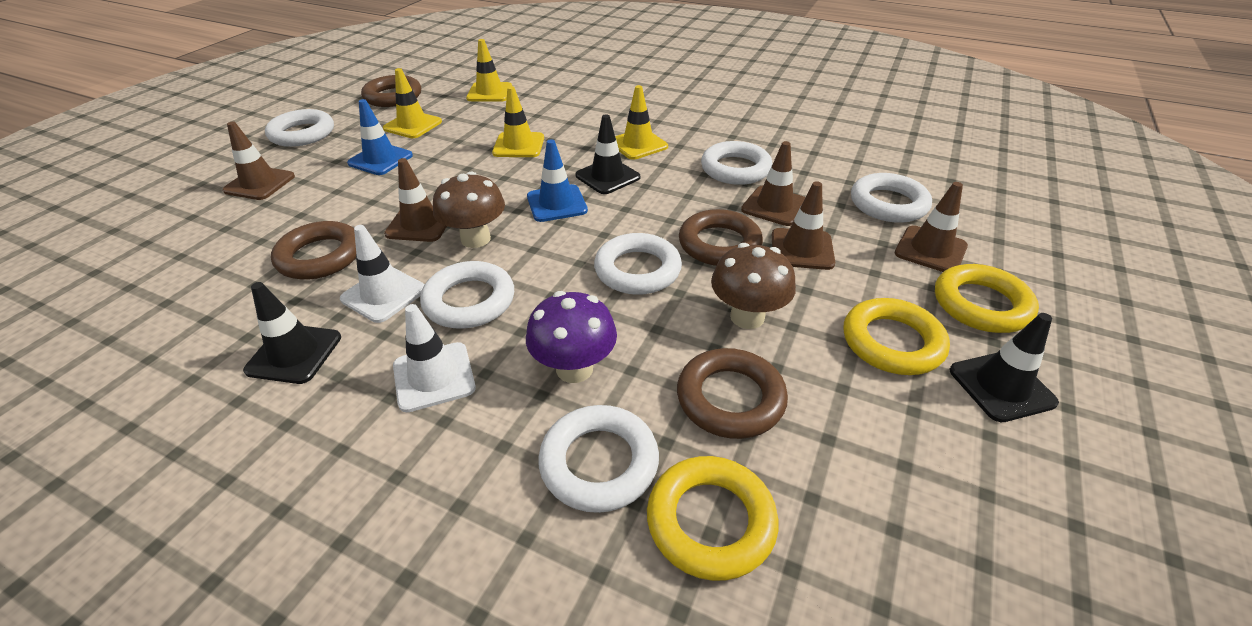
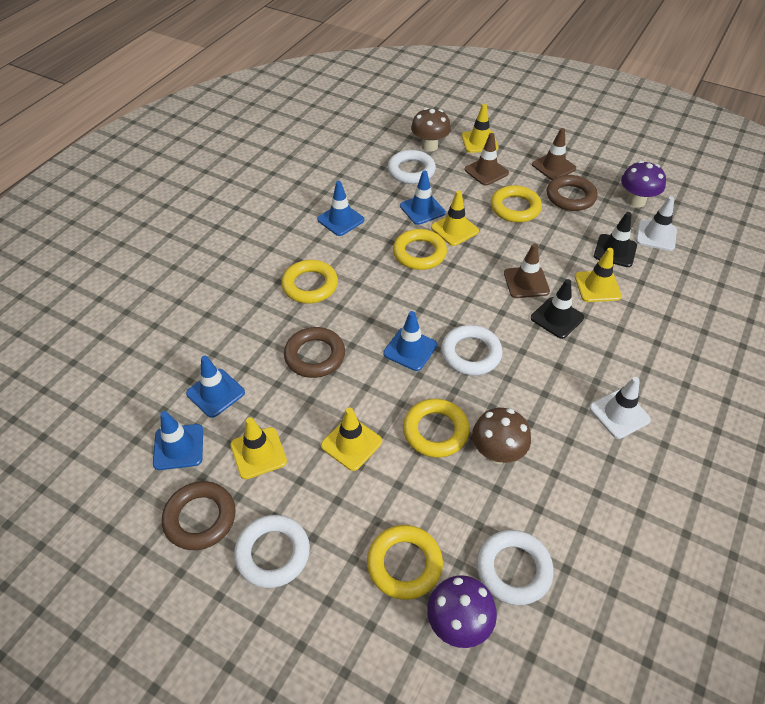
black traffic cone: [243,282,341,384] [575,114,640,194] [950,313,1059,422] = 3 -> [531,279,584,339] [594,212,637,267] = 2
blue traffic cone: [347,99,413,175] [527,139,588,222] = 2 -> [153,411,203,470] [186,356,245,418] [317,181,365,236] [383,311,437,371] [400,171,445,225] = 5
brown ring: [271,221,356,280] [361,75,421,107] [677,348,788,439] [679,209,763,266] = 4 -> [162,481,236,550] [284,327,345,378] [547,175,597,211] = 3
brown traffic cone: [222,122,295,200] [384,158,447,242] [741,141,805,226] [772,181,835,270] [895,182,968,272] = 5 -> [465,133,509,186] [504,244,550,298] [532,128,576,180] = 3
purple mushroom: [526,291,617,383] = 1 -> [427,575,497,648] [621,161,666,207] = 2
white ring: [265,109,334,147] [420,261,514,329] [538,405,659,513] [594,233,682,295] [701,141,773,185] [851,173,932,223] = 6 -> [234,515,310,588] [388,150,436,184] [441,325,502,376] [477,530,554,605] = 4
yellow ring: [647,456,779,581] [843,298,950,375] [935,264,1039,333] = 3 -> [281,260,338,304] [367,525,443,600] [393,229,447,270] [403,399,470,458] [491,185,542,223] = 5
yellow traffic cone: [383,68,442,138] [466,39,512,102] [492,86,544,157] [615,85,668,160] = 4 -> [231,417,287,479] [321,407,382,471] [431,190,479,246] [462,104,498,153] [575,248,622,302] = 5

